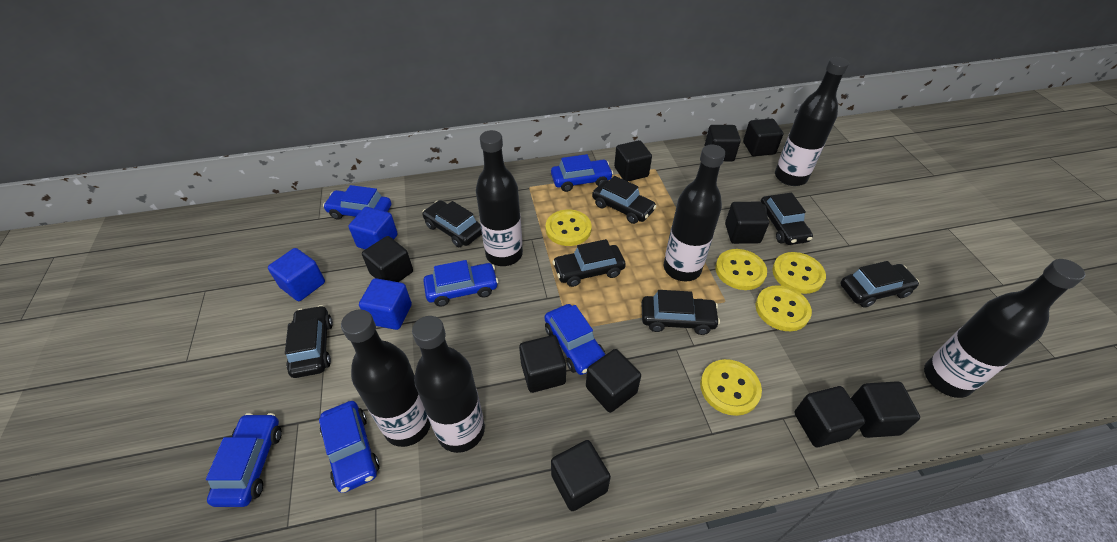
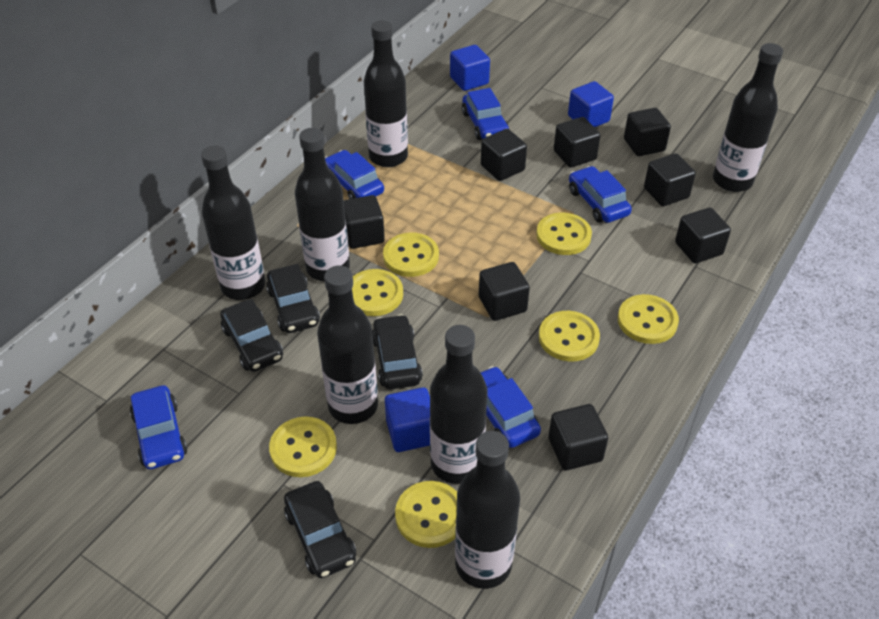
black bottle: [341,310,431,447] [412,316,485,453] [476,130,523,266] [664,144,725,281] [775,57,849,186] [924,259,1085,398] = 6 -> [201,145,266,300] [295,128,350,281] [317,265,378,424] [364,20,408,167] [430,325,488,484] [455,431,520,589] [713,43,783,192] = 7
black car: [285,305,333,378] [422,200,482,247] [552,239,626,287] [592,176,657,224] [642,290,720,335] [760,193,813,245] [840,261,919,308] = 7 -> [220,299,283,372] [266,264,320,333] [284,481,356,578] [372,314,423,390] = 4
black cube: [362,236,413,282] [519,335,566,393] [551,440,611,511] [586,349,641,413] [614,140,652,181] [705,125,741,161] [725,202,769,244] [743,119,783,156] [794,386,865,447] [851,381,920,438] = 10 -> [344,195,385,249] [479,262,530,321] [481,129,527,181] [548,404,608,470] [554,117,600,167] [624,108,671,156] [644,154,696,206] [675,208,731,263] = 8
blue car: [206,413,282,507] [319,401,380,493] [323,185,391,219] [423,260,498,307] [544,304,605,375] [551,154,613,192] = 6 -> [130,385,188,469] [325,150,384,199] [462,88,509,140] [480,366,541,448] [569,166,632,223] = 5
yellow button: [546,210,592,246] [700,359,762,416] [715,249,767,290] [755,285,812,331] [772,252,826,294] = 5 -> [269,416,337,477] [352,269,403,316] [383,233,439,277] [395,481,457,548] [536,213,592,255] [539,311,600,362] [618,294,679,344] = 7

